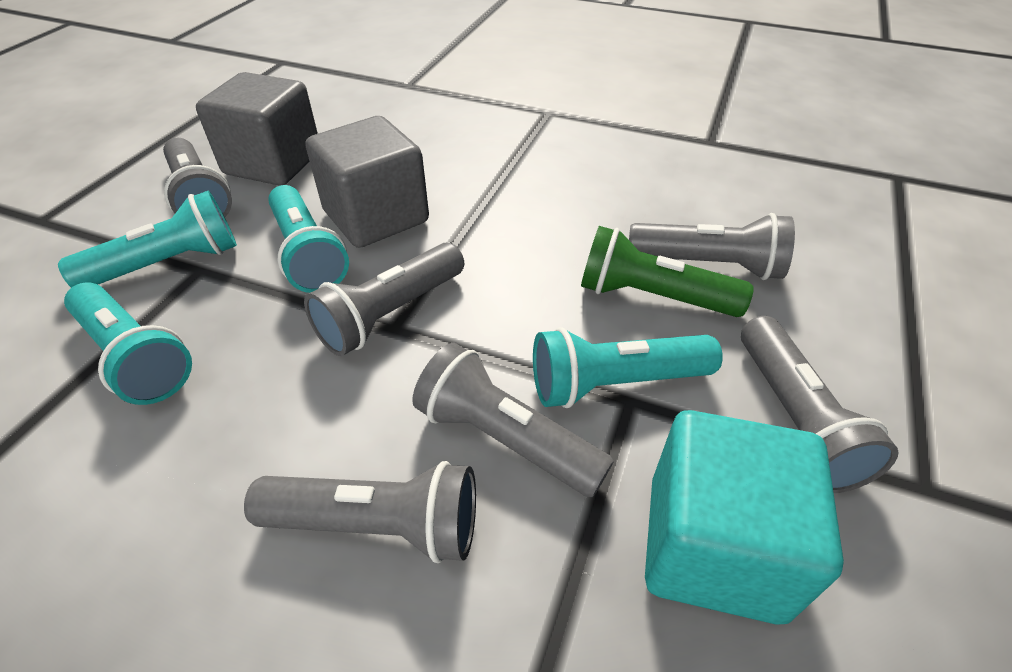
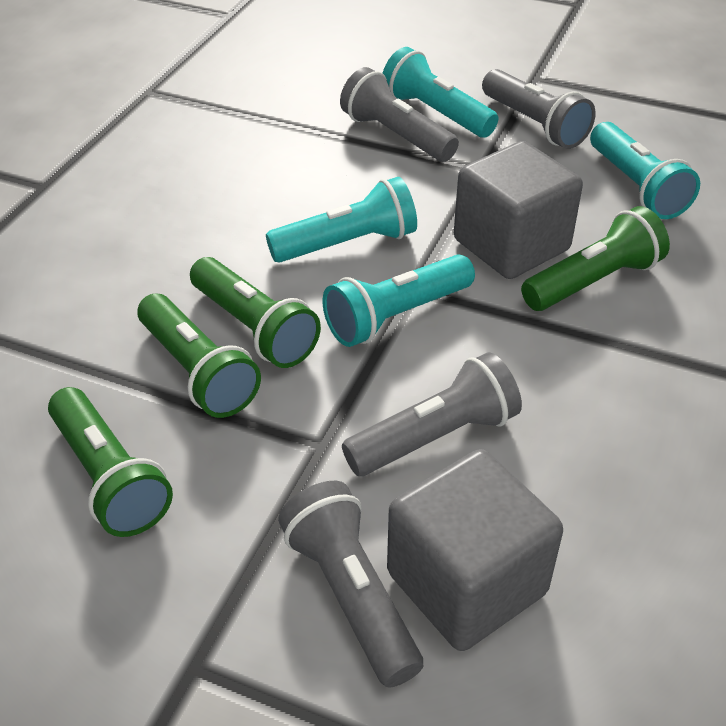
green flashlight: [581,226,754,317] = 1 -> [48,387,173,537] [137,294,261,418] [190,257,321,368] [521,206,670,311] = 4
grey flashlight: [163,138,232,217] [244,461,476,563] [304,243,464,356] [412,343,614,497] [629,213,795,280] [741,316,899,493] = 6 -> [278,481,423,688] [340,67,459,162] [342,352,522,476] [482,69,596,149] = 4
turquoise cube: [645,410,844,624] = 1 -> none = 0

